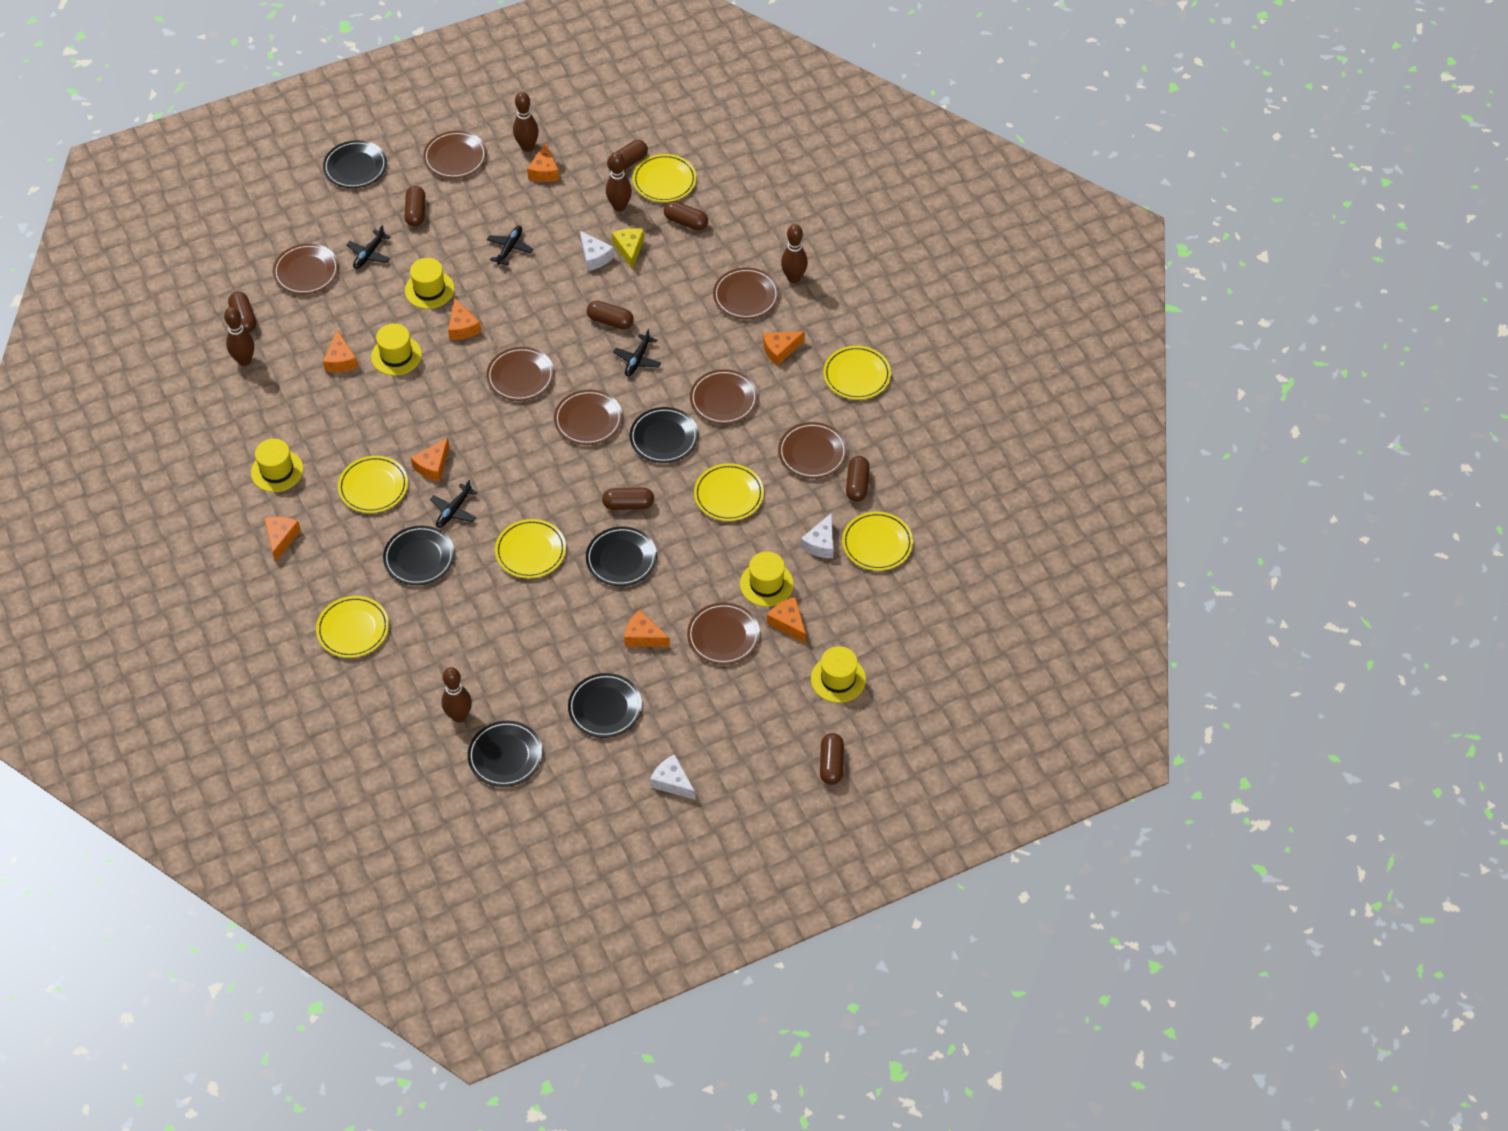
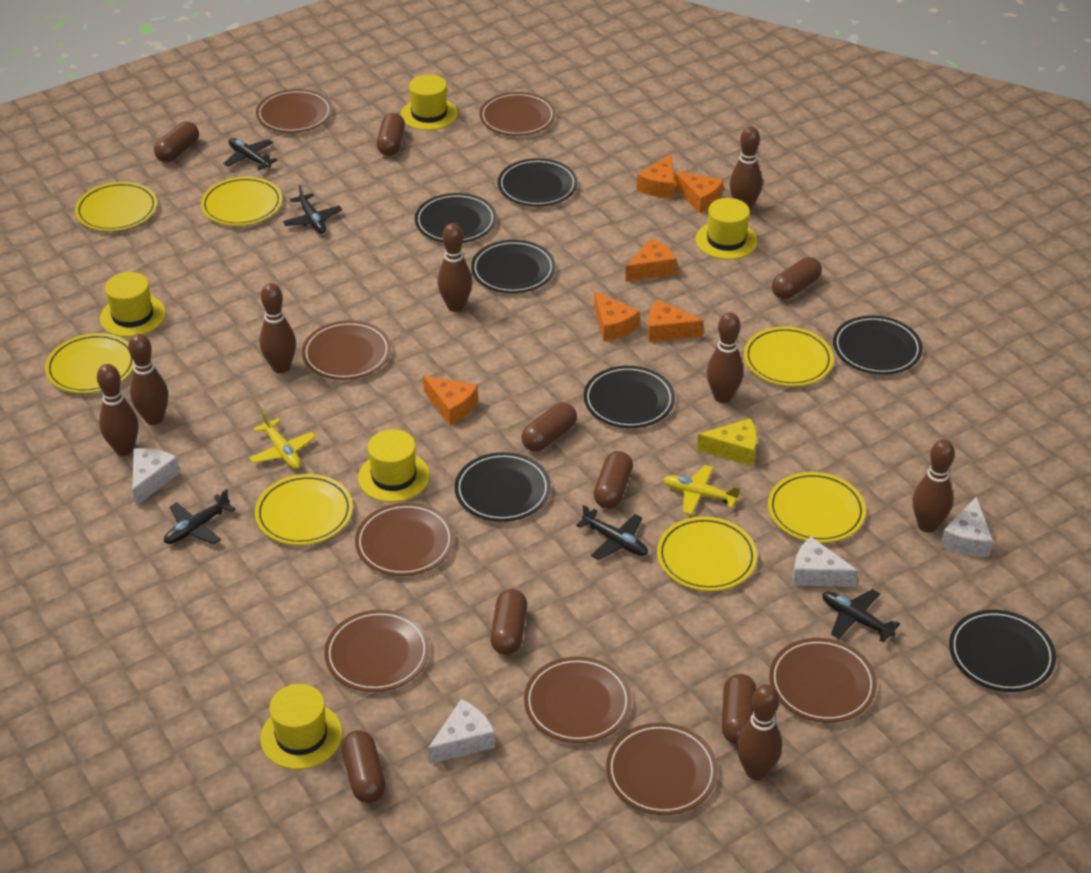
black plane: [347,225,391,269] [430,480,478,528] [487,226,533,265] [613,329,661,376] = 4 -> [164,489,235,545] [223,138,278,170] [283,185,342,234] [576,504,648,560] [822,589,900,643] = 5
black plate: [323,140,387,188] [383,526,455,585] [468,721,543,787] [568,673,642,738] [586,527,657,586] [630,407,698,463] = 6 -> [415,193,497,243] [455,452,551,522] [471,240,555,293] [498,158,578,206] [584,366,675,428] [833,316,923,375] [949,610,1056,692] = 7
brown bowling pin: [224,307,254,366] [442,667,472,723] [513,92,539,152] [606,152,632,212] [781,224,808,283] = 5 -> [97,364,138,456] [128,334,168,425] [260,283,296,374] [438,223,472,312] [707,312,744,403] [729,126,762,211] [737,685,782,780] [913,439,955,533] = 8
orange cheese: [264,516,301,562] [323,330,358,372] [411,438,450,482] [448,298,481,340] [527,143,559,182] [624,610,670,647] [763,331,805,366] [767,597,806,643] = 8 -> [423,376,478,425] [594,291,640,341] [625,238,677,282] [637,154,675,198] [648,300,703,342] [674,171,723,213] = 6
white cheese: [580,231,614,271] [650,754,695,800] [801,513,833,558] = 3 -> [132,448,180,506] [428,699,495,764] [793,537,858,587] [940,496,993,557] = 4
yellow plane: none = 0 -> [249,411,316,469] [663,465,741,515] = 2

